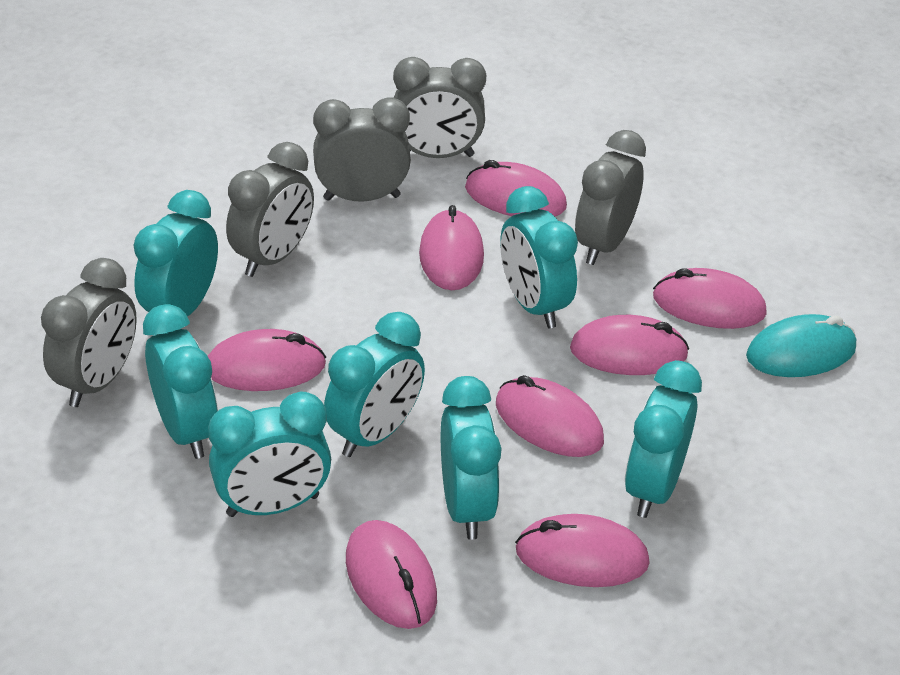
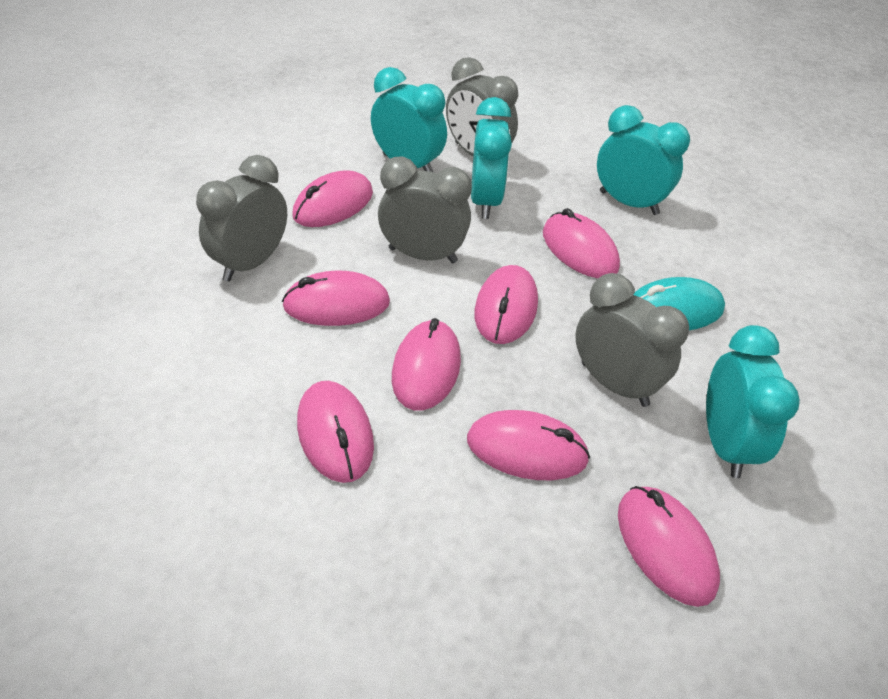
grey clock: [41,258,137,407] [226,142,314,277] [313,97,411,202] [393,57,486,158] [575,130,646,265] = 5 -> [196,155,287,281] [378,157,472,263] [446,57,518,156] [575,273,689,407] = 4
turquoise clock: [134,190,218,316] [143,304,218,459] [208,391,331,517] [324,312,425,457] [441,376,502,540] [500,186,578,329] [625,360,702,518] = 7 -> [371,67,447,172] [471,97,512,219] [597,105,690,215] [706,325,800,478] = 4

